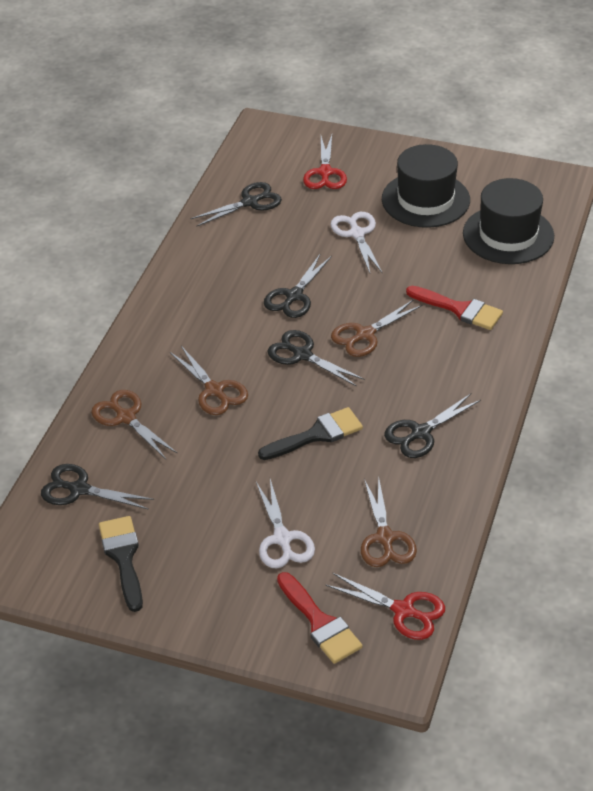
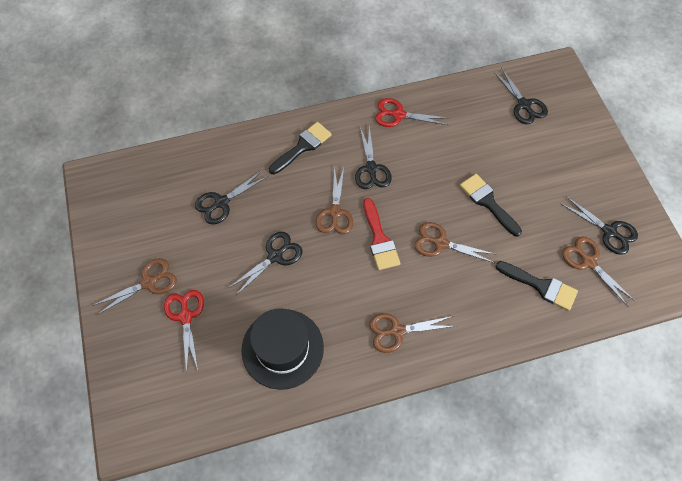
black brush: [99,516,143,612] [258,407,363,460] = 2 -> [269,122,332,174] [460,174,522,236] [496,261,578,311] = 3
black hat: [382,144,470,228] [463,178,554,264] = 2 -> [242,308,324,390] = 1
brown scissors: [91,390,178,459] [170,346,248,415] [331,299,422,357] [361,475,417,567] = 4 -> [92,258,177,315] [316,166,353,234] [369,313,455,353] [414,222,497,263] [562,236,635,306] = 5
red brush: [277,572,363,664] [406,286,503,330] = 2 -> [363,198,400,270] = 1
white scissors: [256,479,315,568] [330,212,383,274] = 2 -> none = 0

